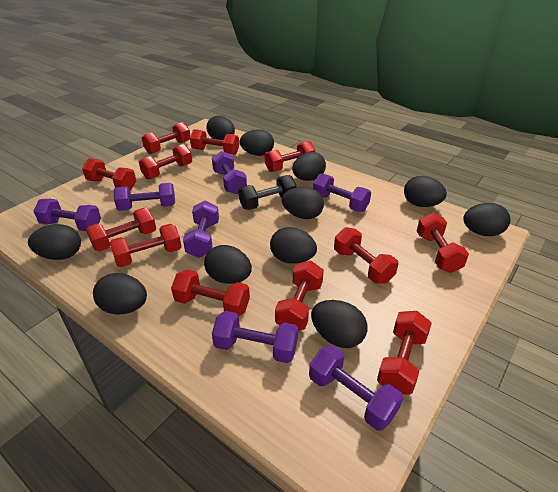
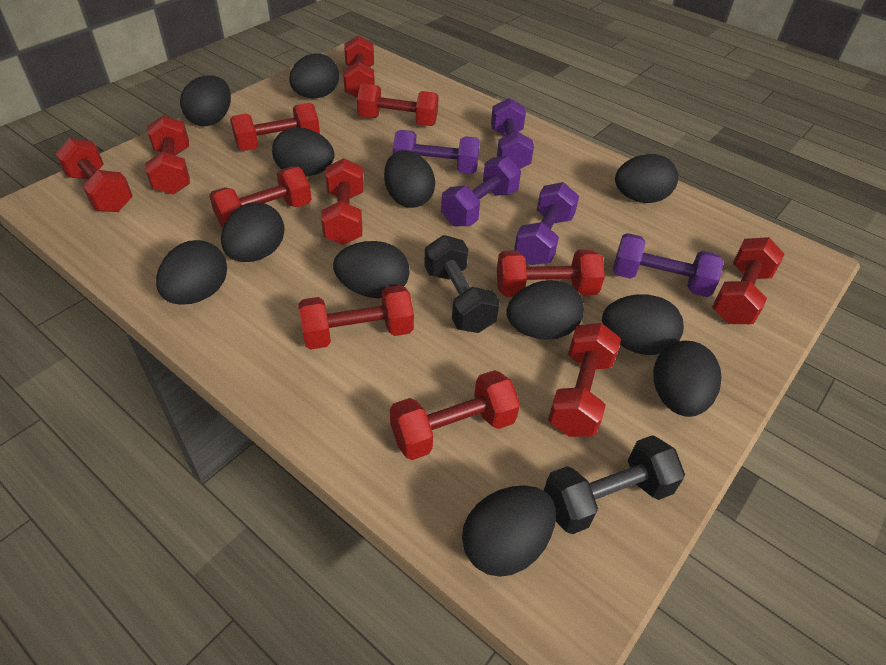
black dumbbell: [238,175,297,210] = 1 -> [424,235,500,333] [544,435,685,534] = 2
black egg: [28,224,81,260] [93,273,147,315] [204,245,252,284] [206,116,235,140] [239,129,274,156] [270,227,317,264] [282,187,324,219] [292,152,326,181] [311,300,367,348] [404,176,447,207] [463,203,511,236] = 11 -> [156,240,227,305] [180,75,231,126] [221,202,285,262] [272,127,335,176] [289,53,339,98] [333,241,409,298] [384,150,435,208] [462,486,556,577] [506,280,584,340] [602,294,684,355] [615,154,678,203] [653,341,721,417] = 12
purple dumbbell: [33,199,101,231] [114,183,175,211] [183,201,219,258] [212,151,247,194] [212,311,298,363] [309,345,403,431] [313,173,371,212] = 7 -> [393,130,480,174] [441,156,521,226] [491,98,534,169] [514,182,579,265] [613,233,724,297] = 5

